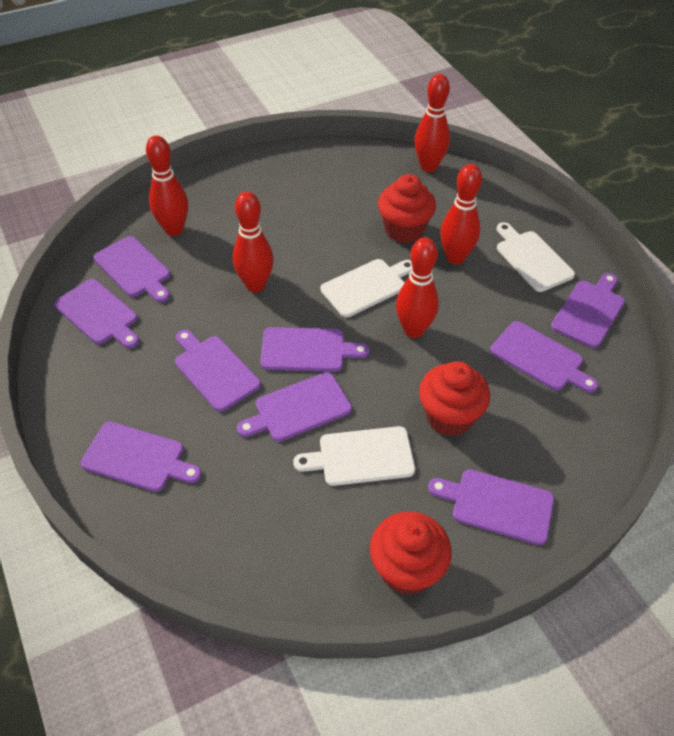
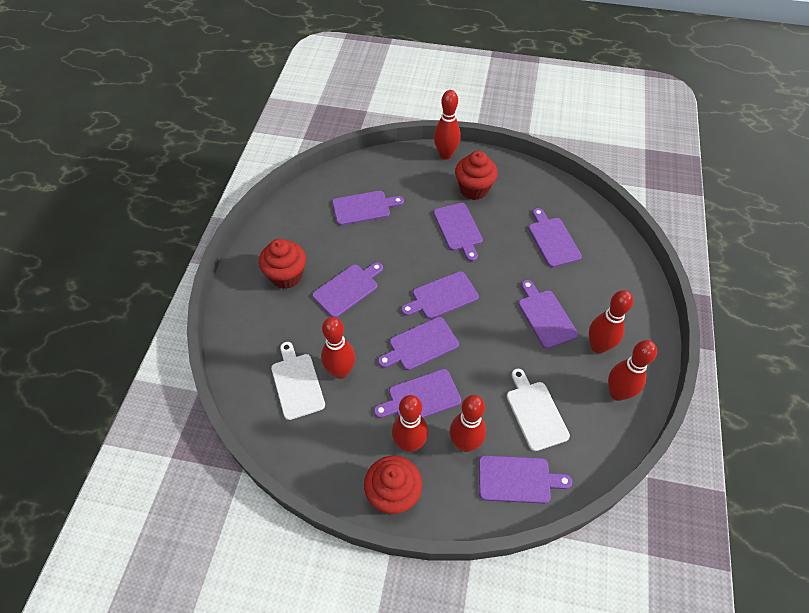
red bowling pin: [146,136,188,236] [233,191,274,292] [396,237,439,338] [414,74,450,172] [440,164,482,264] = 5 -> [321,317,355,379] [392,395,428,452] [434,90,461,159] [450,395,486,452] [589,290,633,354] [608,340,657,401] = 6
white cutting board: [293,426,415,486] [321,259,412,317] [497,222,575,292] = 3 -> [271,342,325,420] [507,368,570,451] = 2

